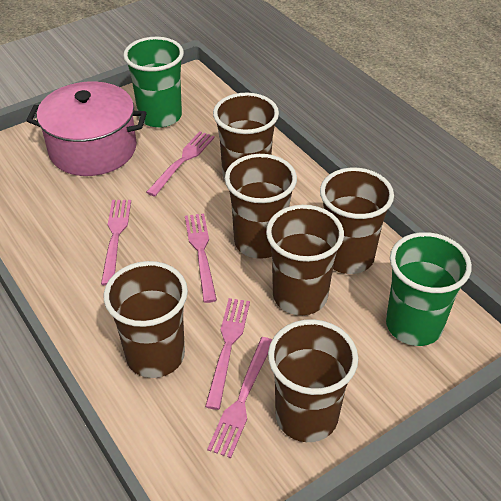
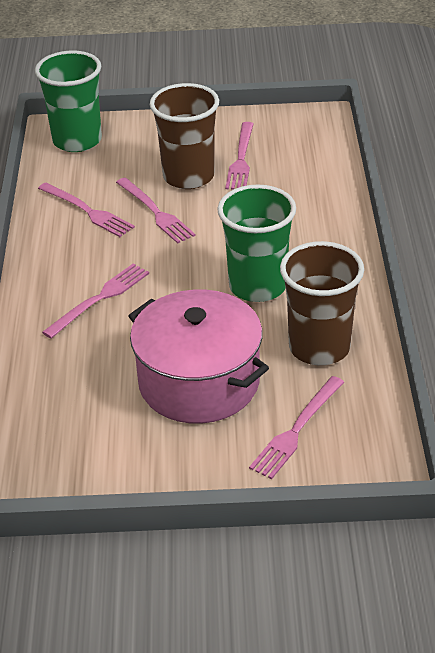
brown cup: [103,261,188,378] [213,93,279,181] [225,154,297,259] [266,205,344,315] [268,319,358,442] [320,168,394,274] = 6 -> [150,83,219,189] [280,241,364,365] = 2

